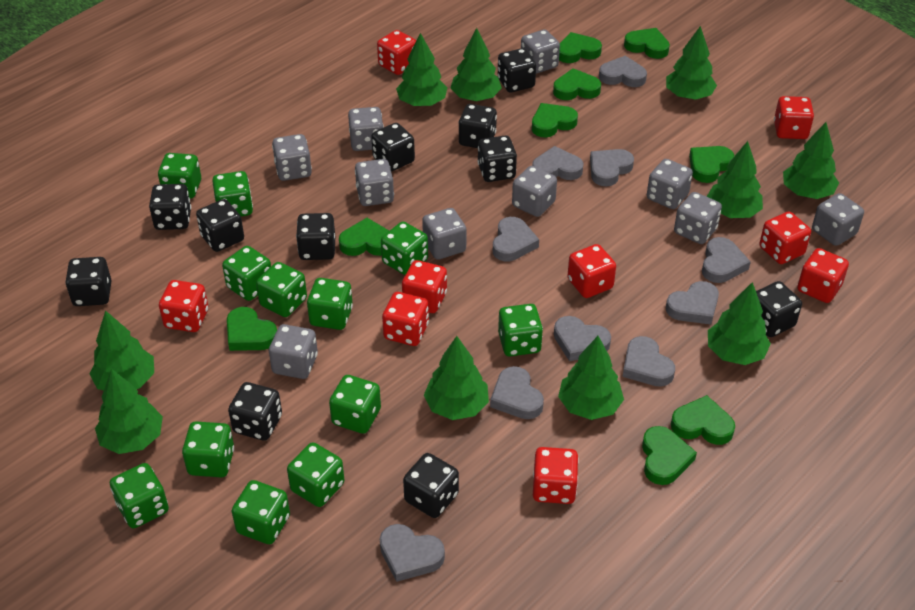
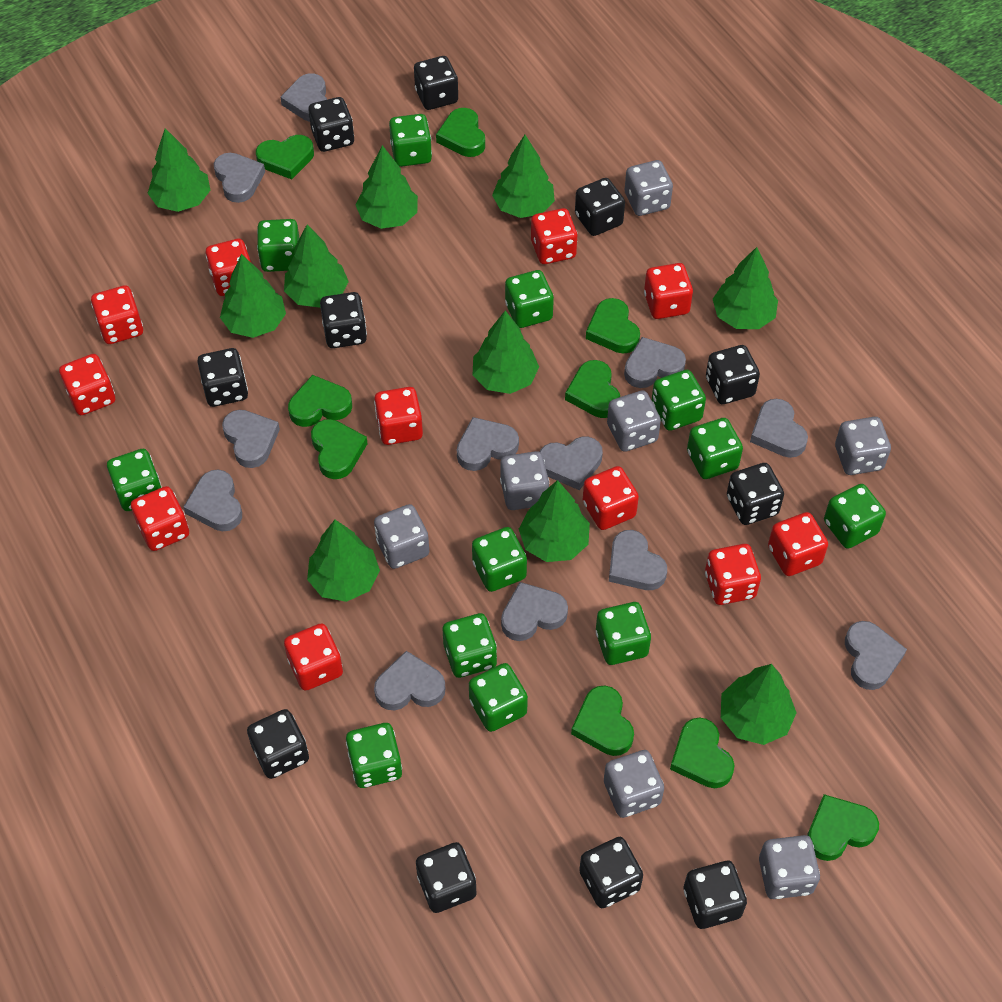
grey dice: [269,324,318,379] [272,134,312,181] [348,107,384,151] [355,159,394,206] [422,208,466,260] [512,166,557,217] [521,30,560,74] [647,159,693,209] [674,192,722,244] [812,193,864,246] = 10 -> [374,504,429,569] [500,451,549,510] [604,750,664,818] [607,390,661,452] [625,160,673,216] [759,835,820,899] [835,417,891,475] = 7
grey heart: [380,524,445,582] [490,366,544,419] [493,217,539,261] [532,146,583,180] [554,316,611,361] [590,149,634,187] [599,56,647,87] [622,336,675,387] [666,281,719,325] [702,237,751,283] = 10 -> [184,470,242,531] [214,153,265,203] [222,410,280,468] [280,73,327,122] [374,651,445,711] [457,417,519,471] [501,582,568,641] [540,437,603,490] [609,530,667,590] [624,337,686,388] [750,399,808,458] [845,621,907,690] = 12
red dice: [159,280,209,332] [377,30,416,75] [382,292,429,346] [402,260,447,313] [533,447,579,504] [567,244,616,298] [759,211,811,264] [774,96,814,139] [797,248,849,303] = 9 -> [59,354,115,415] [91,285,143,344] [131,486,189,551] [206,239,251,296] [284,623,343,691] [374,387,423,445] [531,208,578,264] [583,466,639,530] [644,263,693,319] [705,544,761,605] [768,512,828,576] = 11

